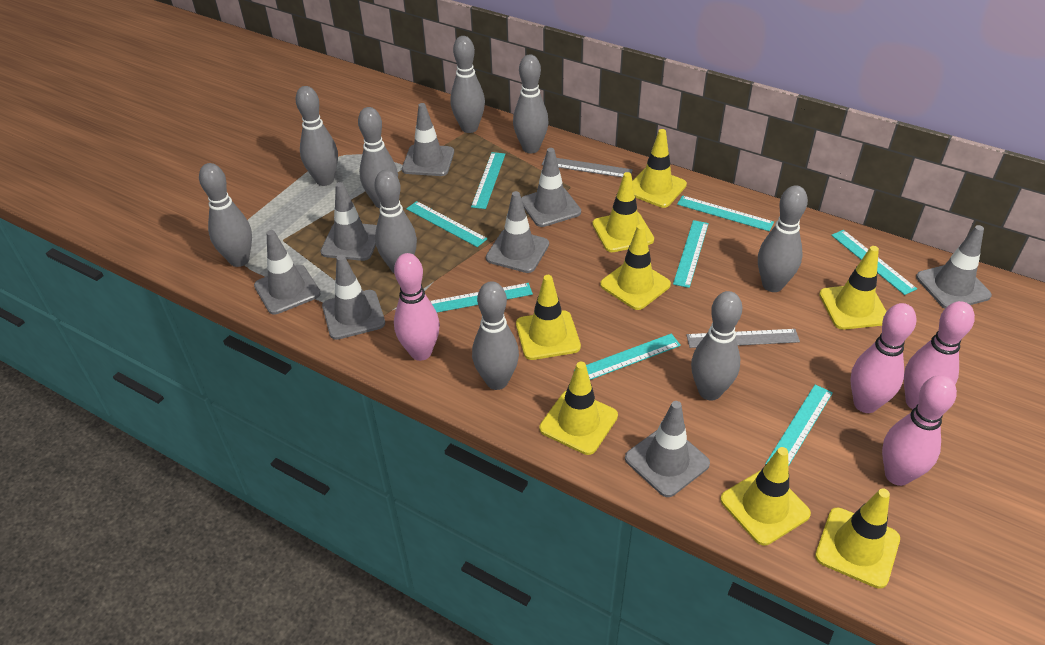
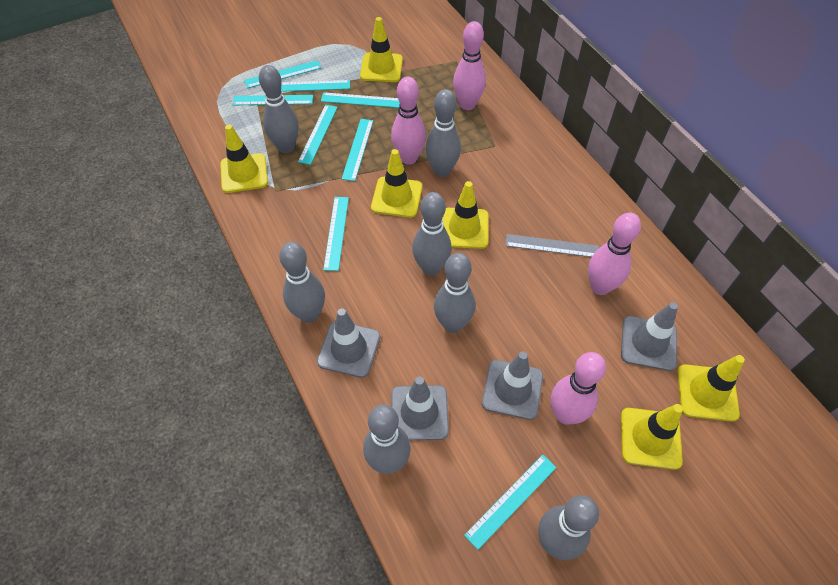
grey bowling pin: [199,163,252,267] [296,86,338,186] [358,107,398,208] [374,170,417,273] [450,36,485,133] [472,282,519,390] [513,54,549,153] [691,291,742,400] [758,185,808,292] = 9 -> [259,65,299,153] [279,242,325,323] [363,405,411,474] [412,192,452,276] [426,89,461,177] [434,253,475,333] [538,495,599,560] = 7
grey ruler: [542,158,633,178] [686,329,800,348] = 2 -> [505,234,599,257] = 1
grey traffic cone: [254,230,321,315] [321,182,377,261] [322,255,385,340] [402,103,454,176] [486,191,549,273] [521,148,581,227] [625,401,710,497] [916,225,992,309] = 8 -> [317,308,380,378] [391,376,449,441] [482,351,543,420] [621,302,678,371] = 4
yellow traffic cone: [516,275,581,360] [539,362,618,455] [592,172,654,252] [600,224,671,310] [633,129,687,208] [720,447,811,546] [815,488,900,589] [819,246,887,330] = 8 -> [220,124,268,193] [360,17,403,82] [371,149,422,218] [442,181,488,249] [621,404,683,470] [677,355,745,422] = 6

